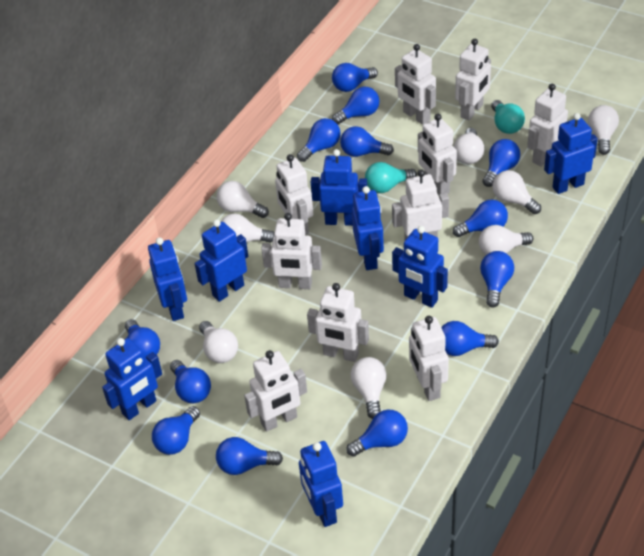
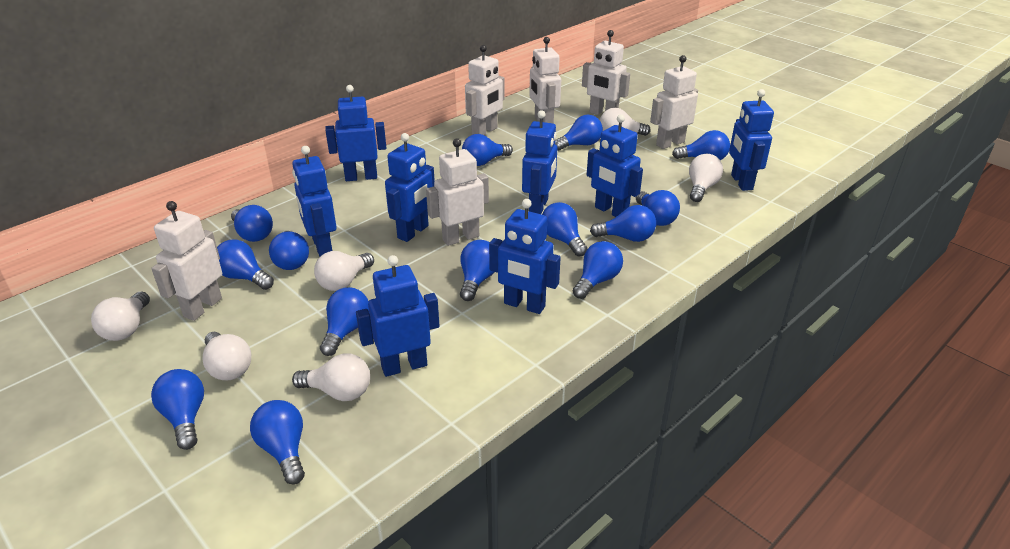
blue light bulb: [125,319,160,358] [152,406,200,455] [170,360,211,403] [216,437,283,475] [297,118,341,162] [332,63,378,92] [332,87,379,124] [340,126,394,157] [346,410,408,457] [441,321,499,356] [453,200,508,237] [480,251,514,308] [482,139,520,187] = 13 -> [151,369,204,450] [217,239,274,290] [231,205,273,242] [250,400,305,485] [269,231,309,270] [320,287,369,356] [460,240,495,301] [462,134,513,166] [542,202,588,256] [555,115,603,151] [573,241,623,299] [590,205,656,242] [636,190,680,226] [672,130,730,160] = 14
turquoise light bulb: [365,162,417,193] [491,100,525,134] = 2 -> none = 0
white light bulb: [199,321,238,363] [216,181,269,218] [221,213,274,243] [351,357,387,419] [454,128,484,164] [479,225,533,255] [492,170,541,214] [588,105,619,155] = 8 -> [91,292,150,341] [203,332,251,381] [292,353,370,401] [314,251,374,291] [600,108,651,136] [689,154,723,202] = 6
white robot: [244,350,307,432] [261,213,322,289] [275,154,313,235] [307,283,369,362] [392,170,449,240] [395,44,436,125] [409,316,449,401] [418,114,457,195] [455,39,491,120] [527,84,568,167] = 10 -> [151,201,222,321] [426,138,489,246] [465,45,505,135] [529,37,561,124] [582,30,630,115] [650,55,698,149] = 6

